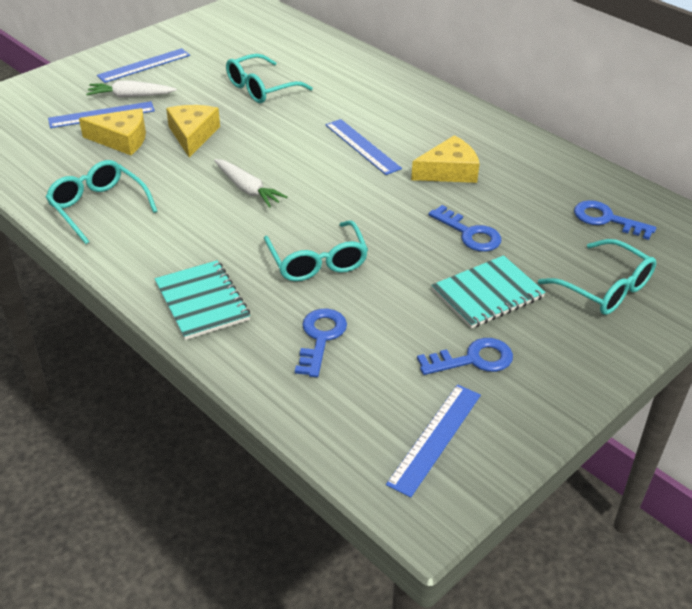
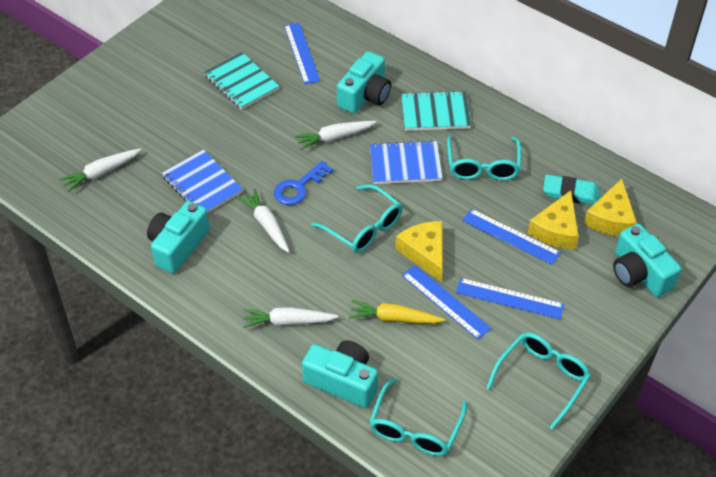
blue key: [295,309,347,377] [417,338,513,375] [429,205,502,252] [574,200,656,240] = 4 -> [274,161,333,205] = 1
blue notebook: none = 0 -> [162,150,243,213] [370,140,442,184] = 2
turquoise camera: none = 0 -> [147,201,210,274] [302,340,378,408] [337,51,391,114] [613,224,682,297] = 4
turquoise eraser: none = 0 -> [543,175,600,205] = 1
white carrot: [86,81,177,98] [214,159,288,208] = 2 -> [59,149,141,192] [237,189,290,253] [243,307,339,328] [295,121,376,150] = 4
yellow carrot: none = 0 -> [349,300,445,324] = 1

